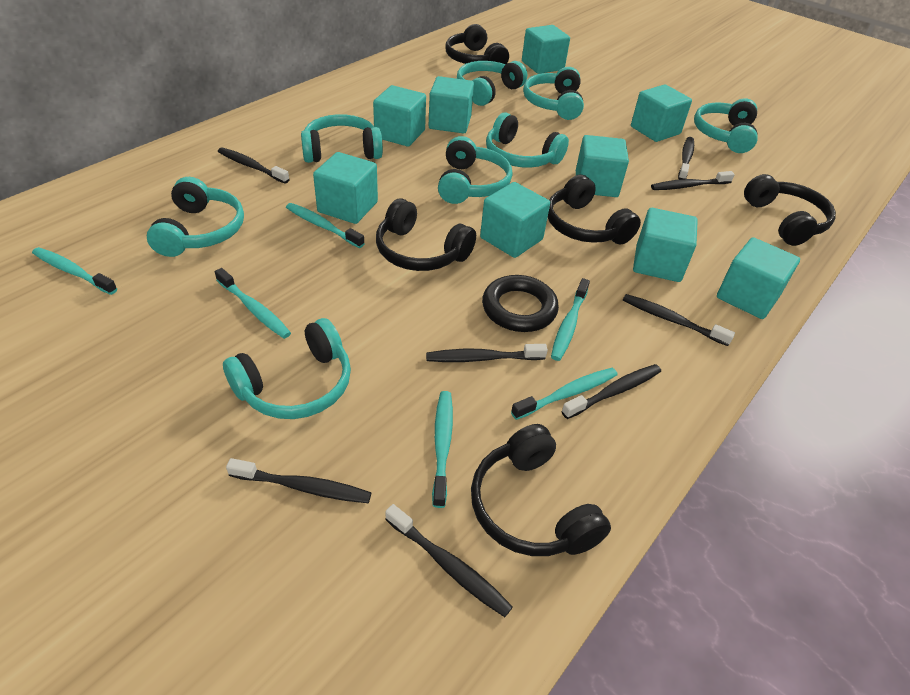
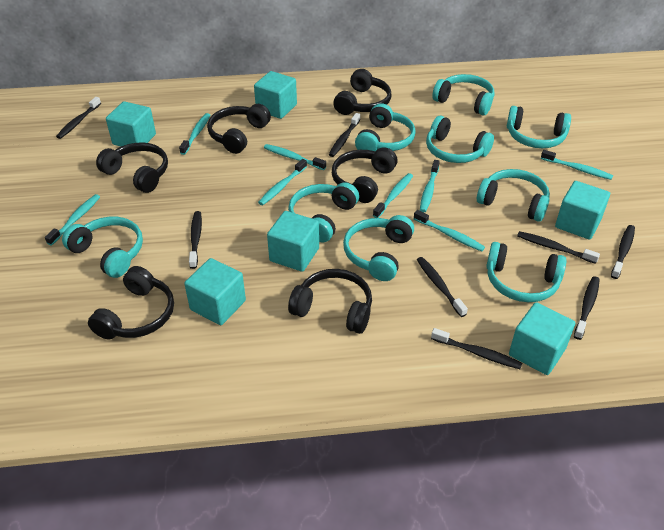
black headphones: [376,198,476,271] [445,24,509,64] [471,424,611,556] [548,175,641,244] [744,174,836,246] = 5 -> [88,266,174,339] [96,142,168,193] [207,104,271,154] [288,269,372,334] [332,147,397,203] [333,69,392,115] = 6
black ring: [482,275,559,332] = 1 -> none = 0
turquoise cube: [313,152,378,224] [373,85,426,147] [429,76,474,134] [480,182,550,258] [522,25,570,74] [576,135,629,197] [631,84,692,142] [633,208,698,282] [717,237,800,319] = 9 -> [106,101,156,147] [184,258,246,325] [254,71,297,119] [267,211,319,272] [509,302,575,375] [555,181,610,240] = 6
turquoise headphones: [147,177,244,257] [223,318,351,419] [301,114,383,163] [438,136,512,204] [457,61,527,106] [486,113,569,168] [523,67,584,120] [694,98,758,153] = 8 -> [62,217,143,278] [288,182,359,242] [343,215,414,281] [355,103,416,151] [426,116,494,163] [432,74,494,116] [477,169,550,222] [486,242,566,302] [507,106,571,148] = 9
turquoise toothbrush: [32,247,117,295] [215,268,291,339] [286,203,365,248] [432,391,453,508] [511,368,618,420] [551,278,590,361] = 6 -> [45,194,100,245] [179,113,210,155] [258,159,307,205] [264,144,326,170] [373,173,413,218] [414,210,485,251] [420,160,440,212] [541,150,613,180] = 8

